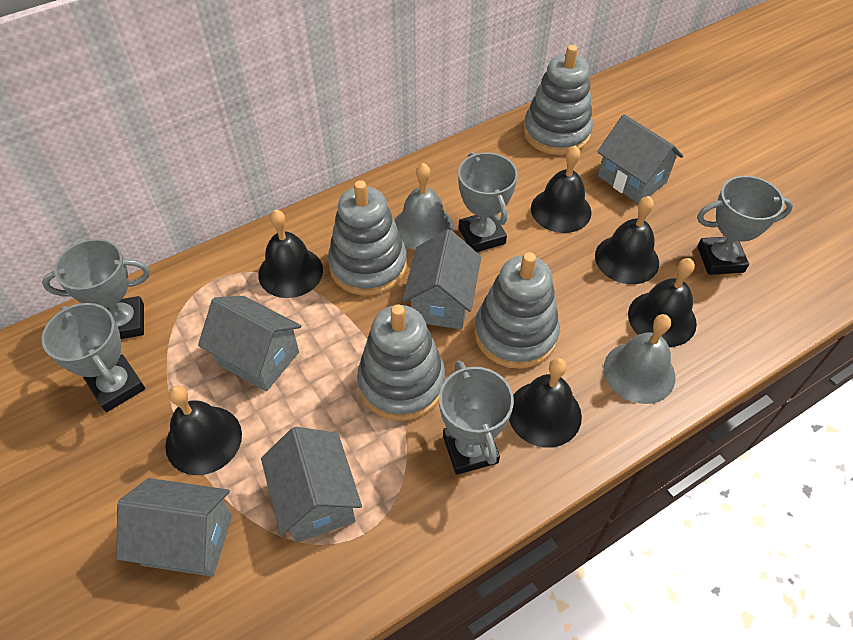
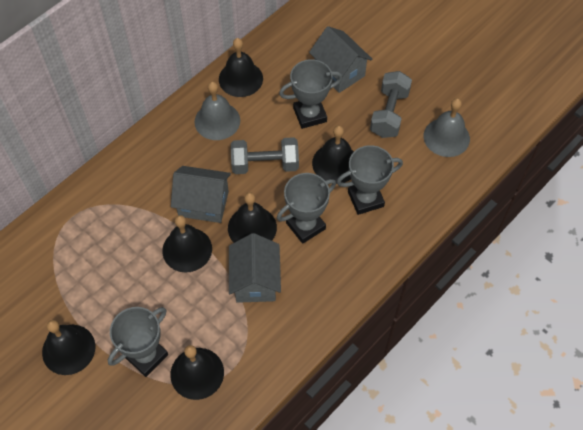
grey dumbbell: none = 0 -> [231,137,299,174] [370,71,412,138] = 2
grey house: [116,478,232,577] [198,296,302,391] [261,427,362,542] [402,229,481,329] [597,114,683,204] = 5 -> [171,166,231,223] [229,233,281,303] [309,26,373,93] = 3
grey stacking toy: [328,180,407,296] [357,304,445,421] [474,252,560,369] [524,45,593,155] = 4 -> none = 0
grey trophy: [42,239,150,339] [42,303,145,412] [439,361,514,475] [458,152,518,252] [697,176,793,275] = 5 -> [108,307,168,377] [277,173,336,244] [279,59,343,129] [337,145,403,215] = 4

